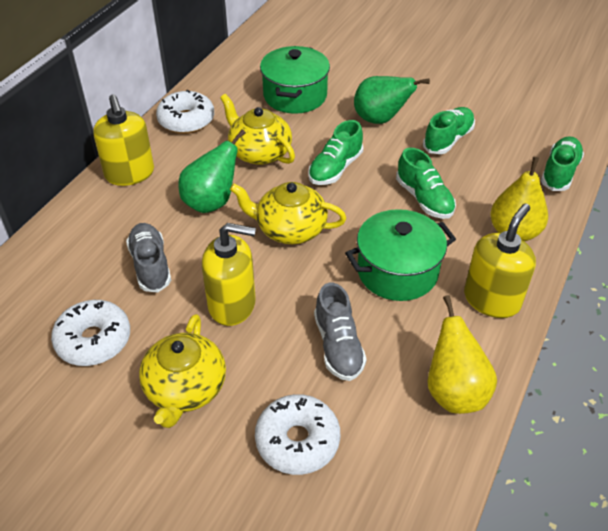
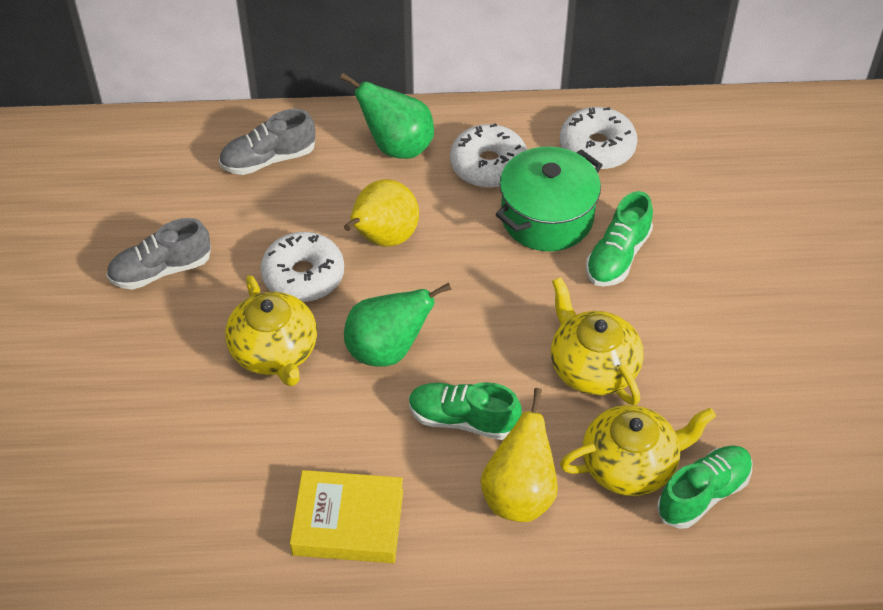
green pot: [260,46,330,114] [345,209,456,301] = 2 -> [495,146,603,252] = 1
green shoe: [308,120,363,185] [396,147,456,219] [423,107,475,154] [541,136,584,191] = 4 -> [409,382,522,440] [586,191,653,286] [657,445,752,529] = 3
yellow book: none = 0 -> [290,470,403,563] = 1
yellow soap dispenser: [93,94,154,186] [202,223,256,326] [464,204,536,318] = 3 -> none = 0

